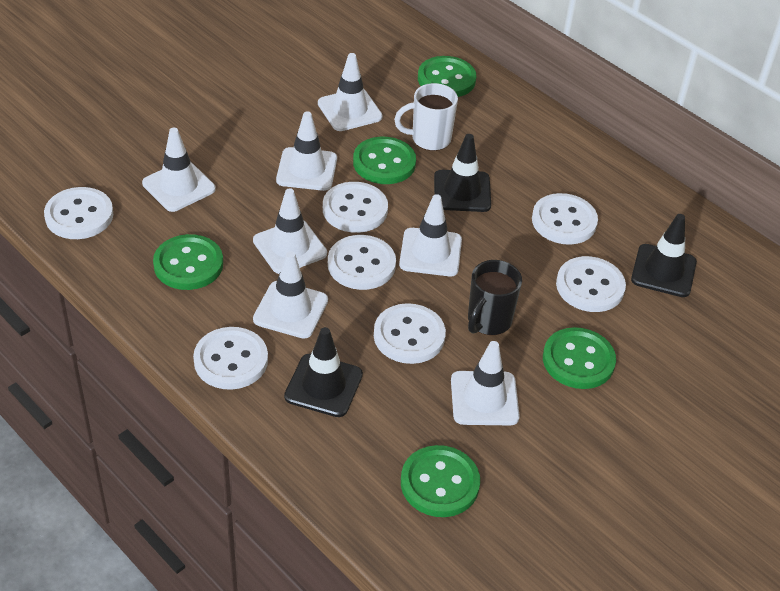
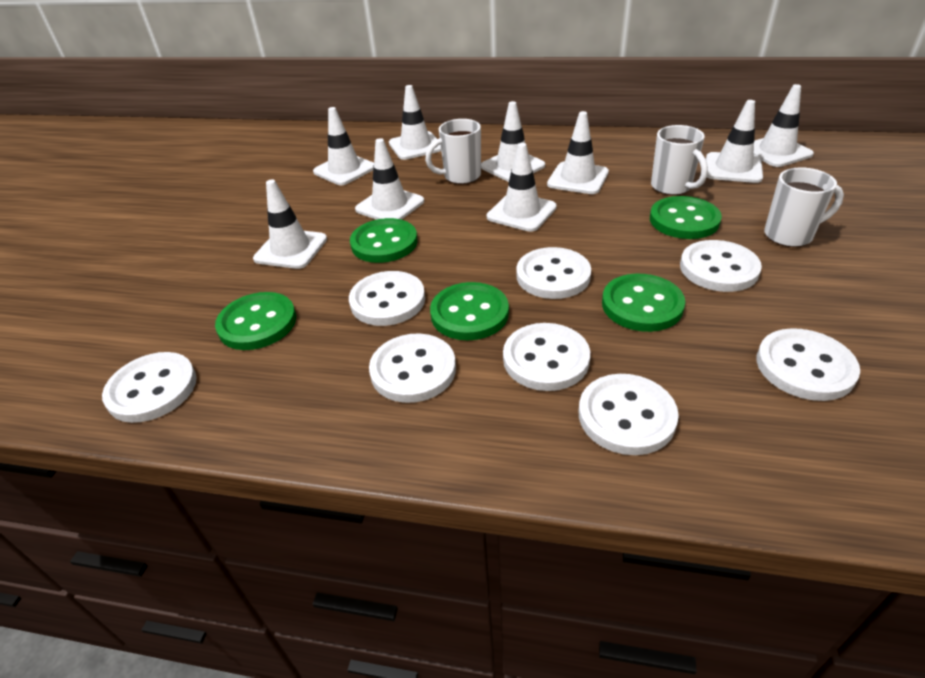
black mug: [468,260,522,335] = 1 -> none = 0
black traffic cone: [284,327,363,417] [434,134,491,212] [631,214,697,297] = 3 -> none = 0
white button: [44,187,113,239] [193,327,268,390] [323,182,388,233] [328,235,396,290] [374,303,446,364] [532,193,598,245] [556,256,626,312] = 7 -> [102,352,197,423] [349,271,425,326] [369,333,456,403] [503,323,590,391] [516,247,591,299] [579,374,679,455] [680,240,762,292] [757,328,860,401] = 8
white mug: [394,83,458,151] = 1 -> [425,119,481,184] [651,125,708,195] [764,167,844,247] = 3
white traffic cone: [142,128,216,212] [253,188,327,274] [253,251,328,339] [276,111,337,191] [318,53,383,131] [399,194,462,276] [451,341,520,425] = 7 -> [253,179,327,269] [313,107,374,185] [355,138,424,220] [389,85,441,160] [481,101,545,182] [486,143,557,232] [547,111,609,194] [706,100,763,183] [754,84,814,167] = 9

